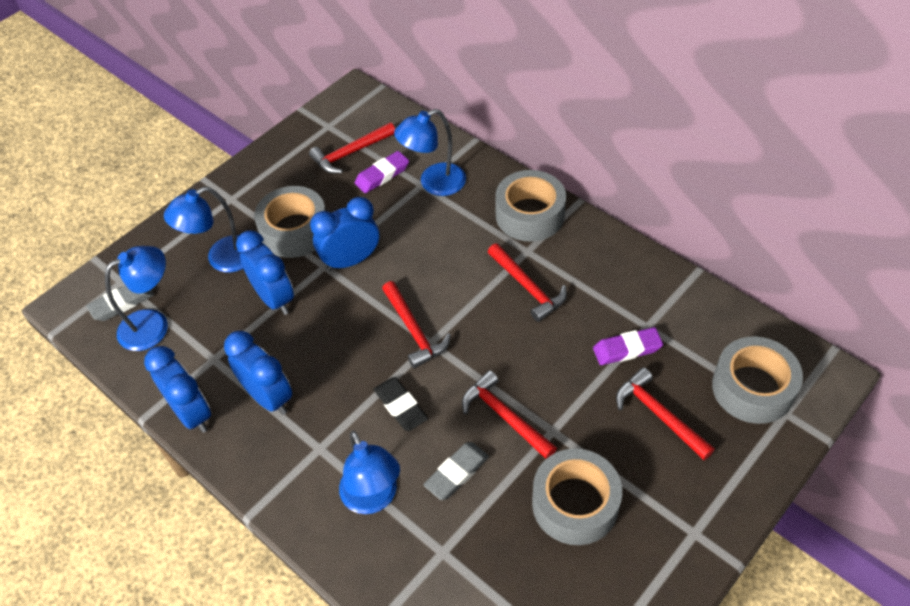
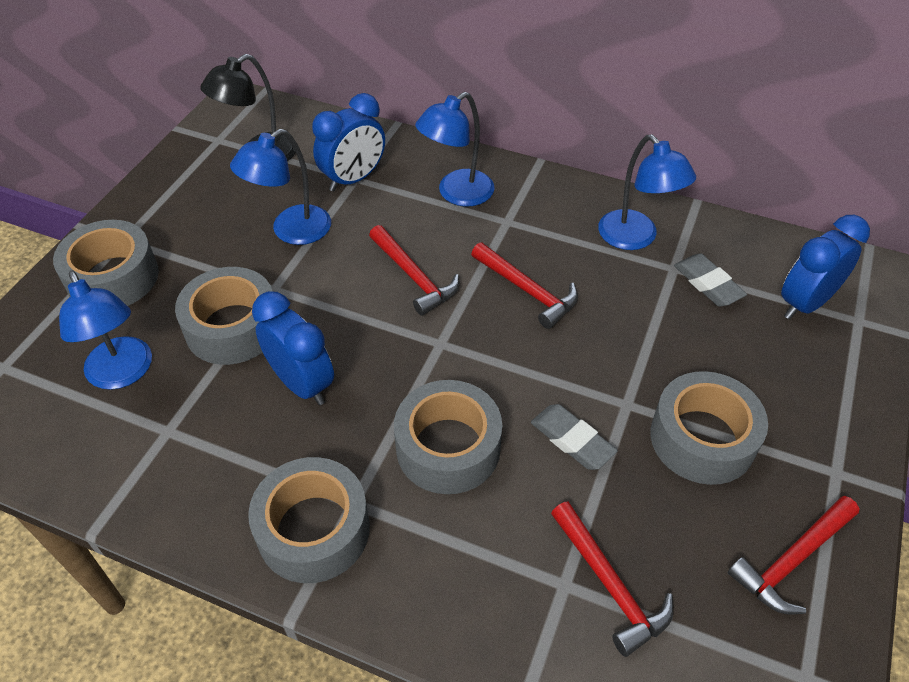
black eraser: [373,377,428,431] = 1 -> none = 0
black lamp: none = 0 -> [200,54,296,161] = 1
blue clock: [144,346,211,433] [224,331,292,415] [236,230,294,315] [310,197,379,271] = 4 -> [252,291,334,405] [312,93,385,191] [781,215,870,320] = 3
grey tape: [254,186,326,258] [495,170,566,242] [532,449,622,545] [712,336,803,424] = 4 -> [53,220,159,306] [175,267,273,365] [248,457,370,583] [394,380,502,494] [650,371,768,485] = 5
purple eraser: [355,151,409,193] [593,327,663,365] = 2 -> none = 0
red hammer: [309,122,395,174] [382,281,451,368] [462,370,557,459] [488,243,567,322] [616,368,715,460] = 5 -> [369,225,459,316] [471,242,578,329] [551,502,674,657] [728,496,860,614] = 4

